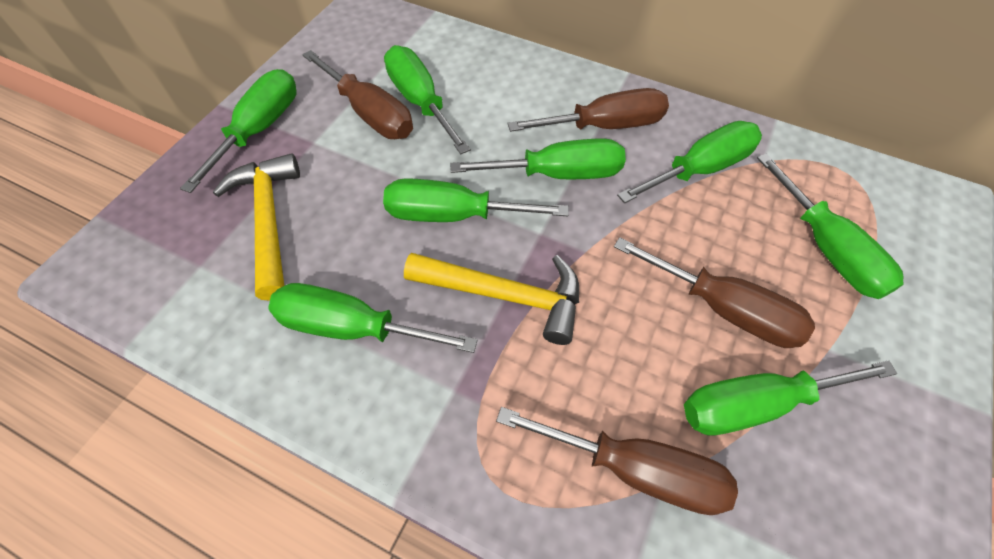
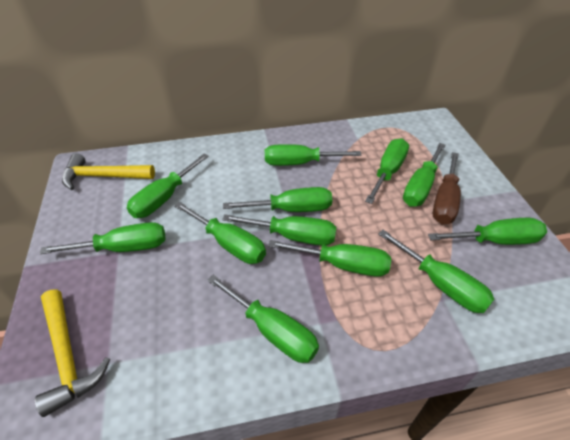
brown screwdriver: [303,50,413,139] [496,407,738,515] [507,88,669,132] [614,237,815,348] = 4 -> [433,152,461,224] = 1
green screwdriver: [180,69,297,193] [268,283,478,353] [383,178,569,222] [384,45,471,154] [450,139,626,179] [617,121,762,203] [684,360,897,435] [757,153,904,299] = 8 -> [40,222,166,254] [127,153,209,218] [174,202,266,264] [207,275,319,363] [222,214,336,246] [223,187,332,212] [265,144,361,166] [268,240,391,277] [365,138,409,204] [378,230,494,313] [403,143,445,207] [428,218,547,245] = 12

